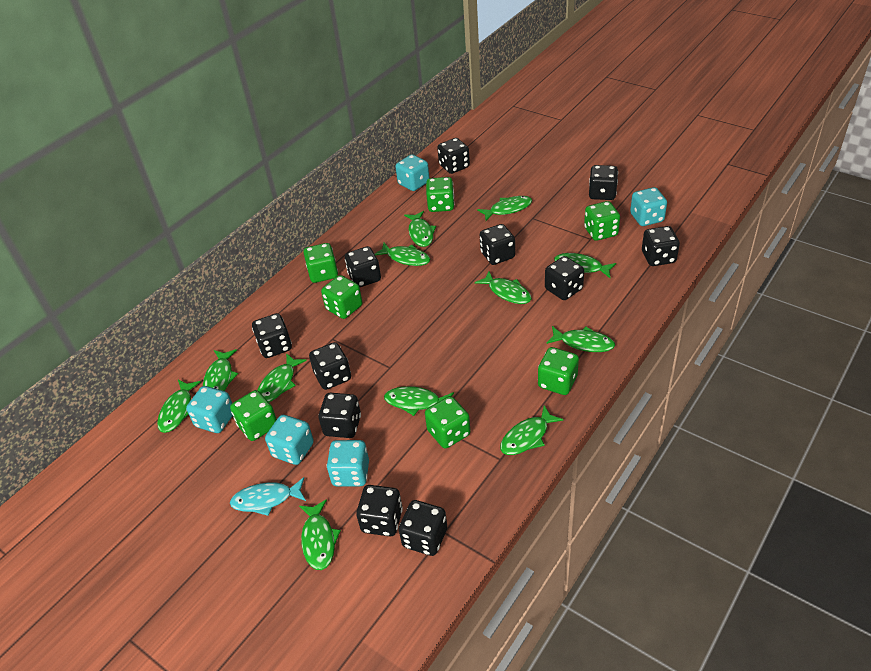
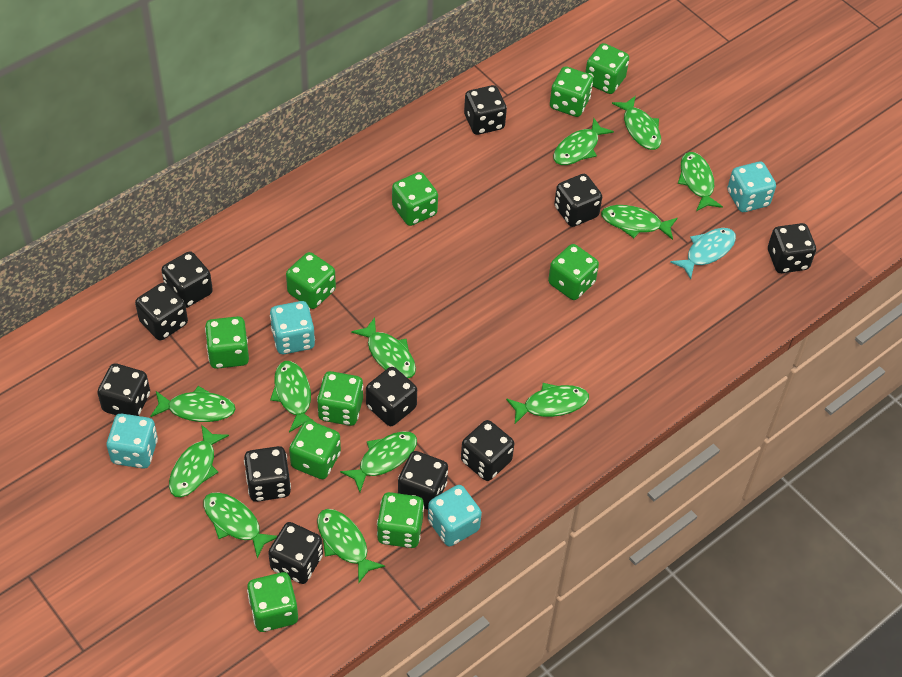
green dice: [230,390,277,441] [303,243,338,283] [321,275,362,319] [425,396,470,448] [426,177,455,212] [538,347,579,395] [584,201,620,241] = 7 -> [205,316,249,369] [247,572,298,632] [286,252,336,309] [289,420,341,479] [317,371,363,426] [377,492,424,548] [392,172,438,226] [548,244,599,300] [550,66,593,117] [585,43,629,94] = 10
turquoise dice: [186,386,233,433] [265,415,314,465] [327,440,369,486] [395,154,429,191] [630,187,667,226] = 5 -> [107,414,158,469] [270,301,315,354] [428,485,482,546] [727,162,776,212] = 4

